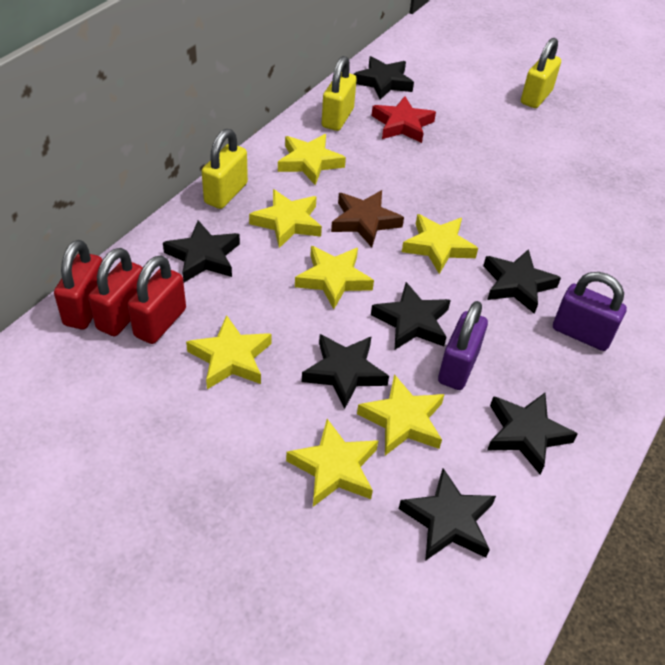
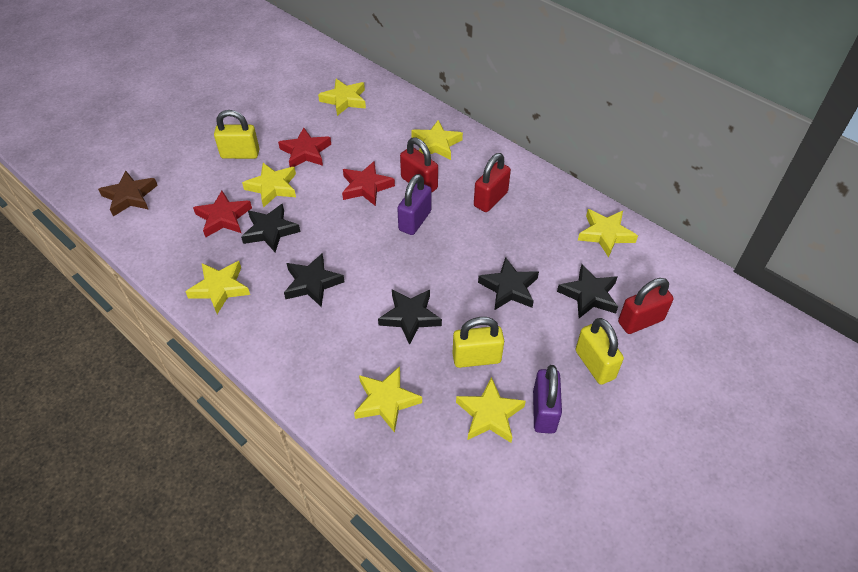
black star: [163,220,240,282] [302,334,389,409] [354,56,414,100] [371,282,451,350] [399,468,496,561] [483,249,561,314] [487,393,578,474] = 7 -> [241,204,300,252] [284,253,344,307] [378,289,442,345] [478,257,539,310] [557,264,618,318] = 5
red star: [371,96,436,143] = 1 -> [193,191,252,237] [278,128,331,167] [342,161,395,206] = 3

